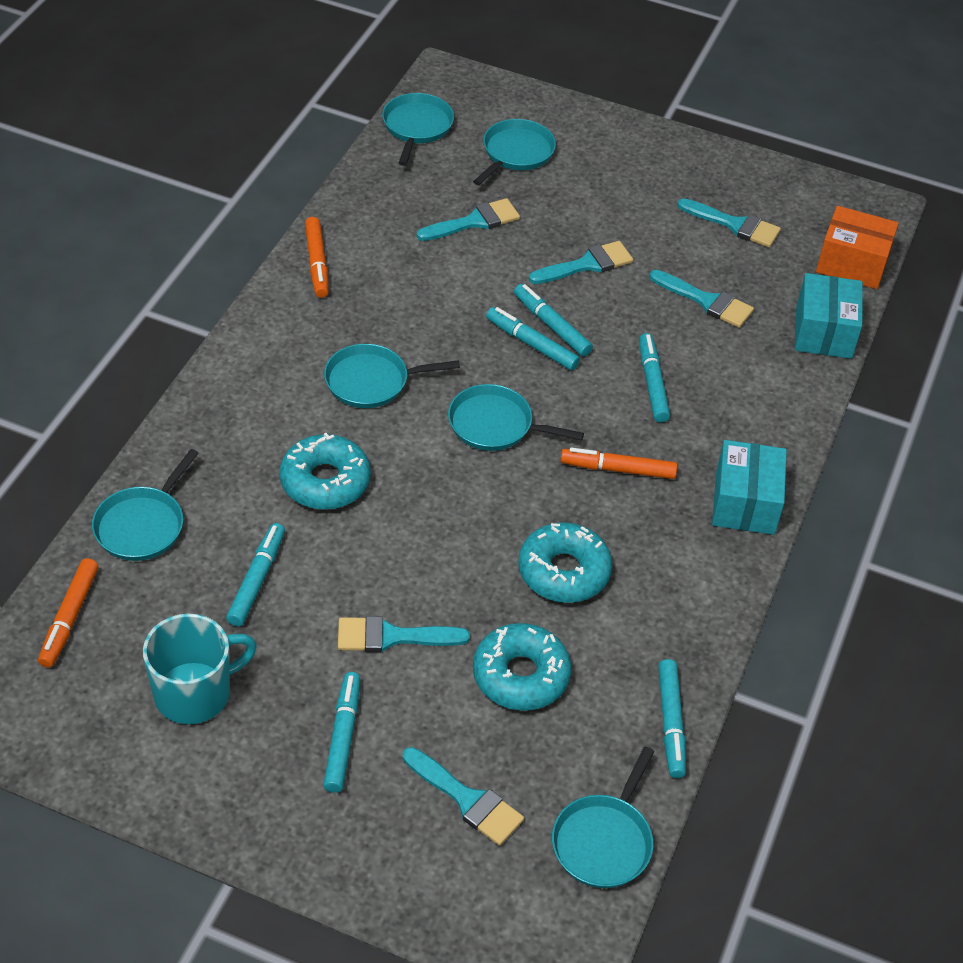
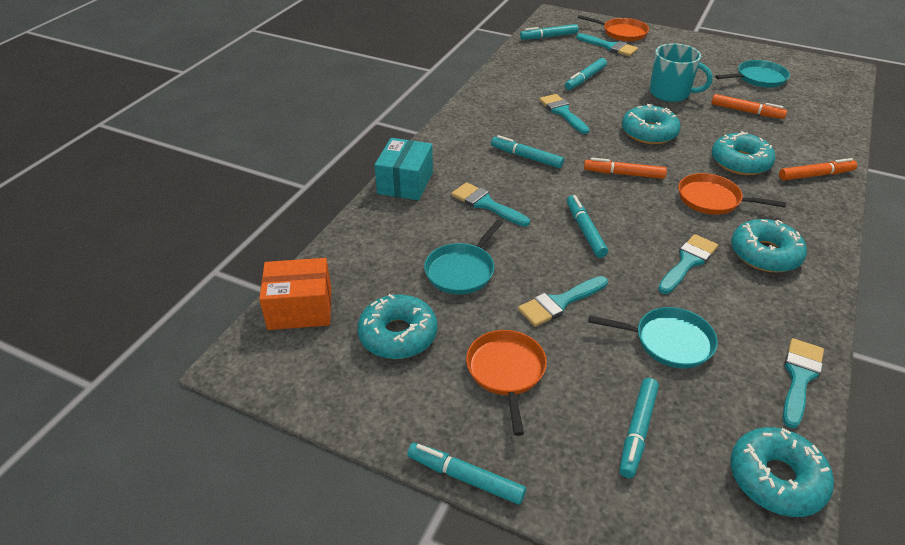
orange pan: none = 0 -> [466,330,547,436] [578,15,649,41] [678,173,786,215] = 3
turquoise box: [712,440,787,535] [795,273,863,359] = 2 -> [375,138,433,201] = 1
turquoise donut: [280,433,371,510] [473,623,571,711] [518,522,612,603] = 3 -> [357,294,437,359] [622,104,681,144] [712,131,776,175] [730,427,834,517] [731,219,807,272] = 5
turquoise pan: [92,449,199,561] [324,344,460,408] [382,93,454,166] [448,384,584,451] [473,119,556,185] [552,746,654,888] = 6 -> [424,219,503,294] [588,307,718,369] [715,60,790,88] = 3

